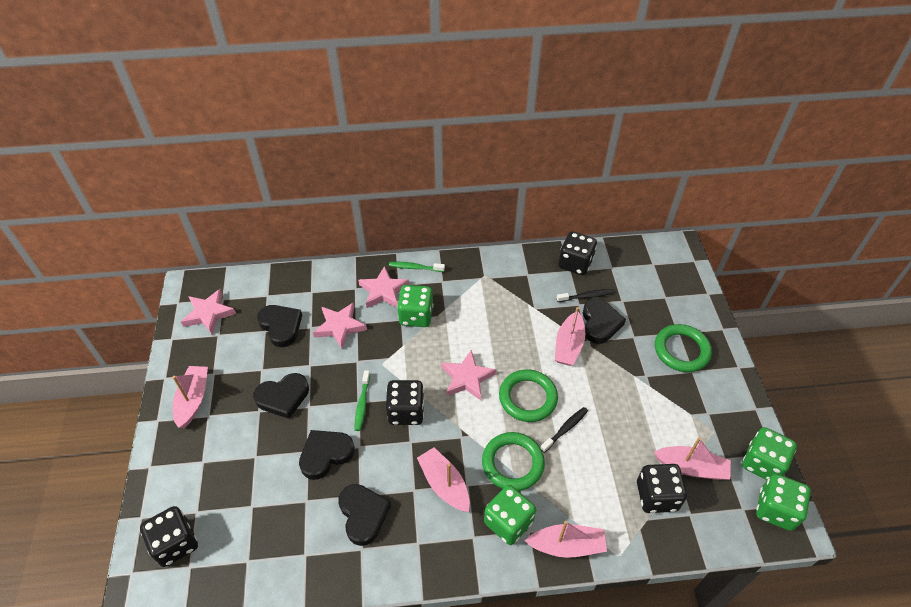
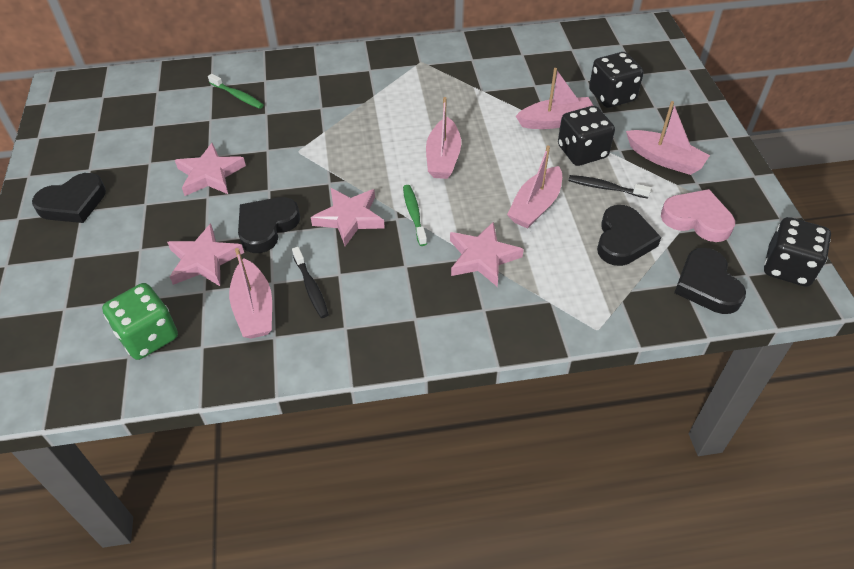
black dice: [140,506,198,567] [386,380,424,425] [558,231,597,275] [637,464,687,513] = 4 -> [558,106,615,166] [589,52,644,108] [764,217,831,287] = 3
black heart: [253,373,309,419] [257,305,302,347] [299,430,355,480] [338,484,391,546] [583,298,626,344] = 5 -> [32,173,106,223] [238,197,300,253] [597,205,661,266] [674,248,746,314] = 4
green dice: [397,285,433,327] [484,485,536,545] [742,427,797,480] [756,474,811,531] = 4 -> [102,283,178,360] = 1
green ring: [482,432,545,491] [499,369,558,422] [655,324,712,372] = 3 -> none = 0
pink heart: none = 0 -> [661,189,735,242] = 1

